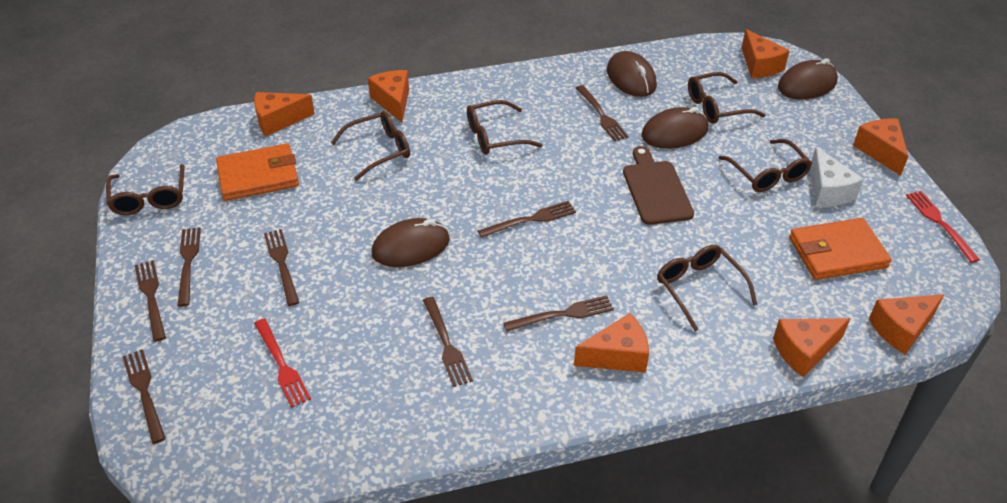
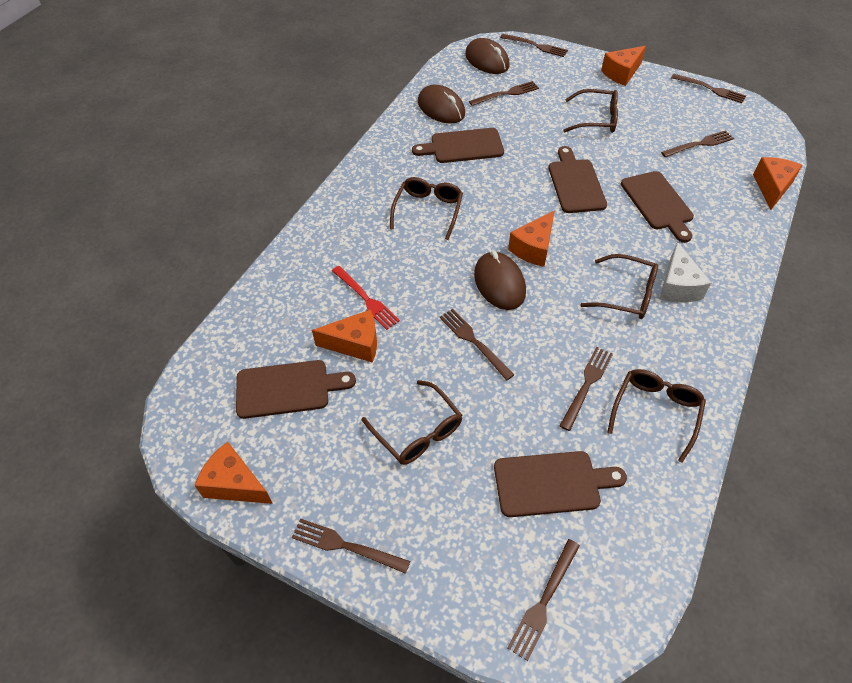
brown cutting board: [623,146,694,225] = 1 -> [236,360,356,419] [412,128,504,163] [494,451,627,517] [549,146,607,213] [621,171,694,243] = 5
brown glasses: [106,164,184,215] [331,111,410,181] [467,100,542,155] [657,245,757,331] [688,72,765,124] [719,139,812,192] = 6 -> [362,380,462,465] [390,177,463,240] [563,89,618,133] [580,254,658,319] [607,369,706,463] = 5
brown mouse: [371,218,450,267] [607,51,657,97] [641,107,708,149] [778,58,838,100] = 4 -> [418,85,465,124] [465,38,510,74] [474,251,526,310] = 3
orange cheese: [254,92,315,136] [368,70,409,122] [574,313,649,373] [742,29,790,78] [773,318,850,377] [853,118,909,176] [869,294,945,355] = 7 -> [194,442,273,504] [312,309,377,363] [508,210,555,267] [601,46,646,86] [753,157,802,210] = 5
orange wallet: [216,143,299,201] [789,218,892,280] = 2 -> none = 0
red fork: [254,319,311,408] [906,191,980,263] = 2 -> [332,266,400,330] = 1

